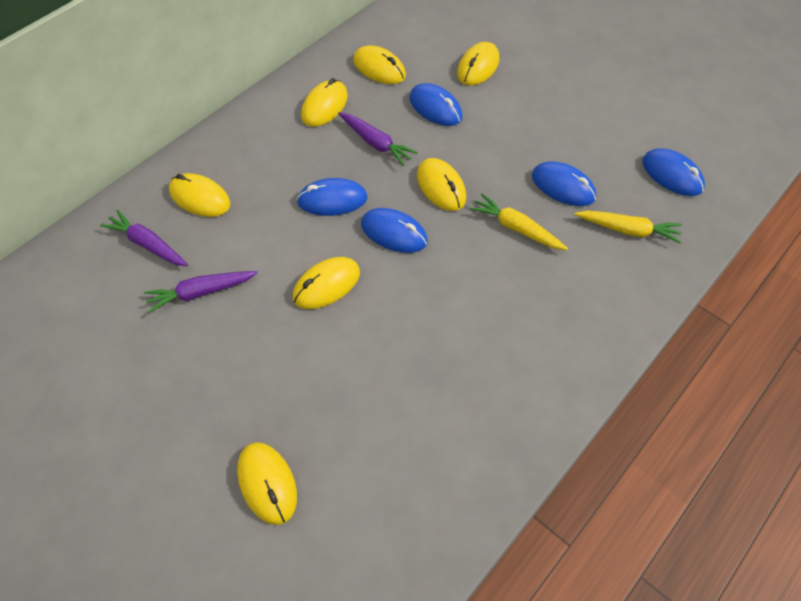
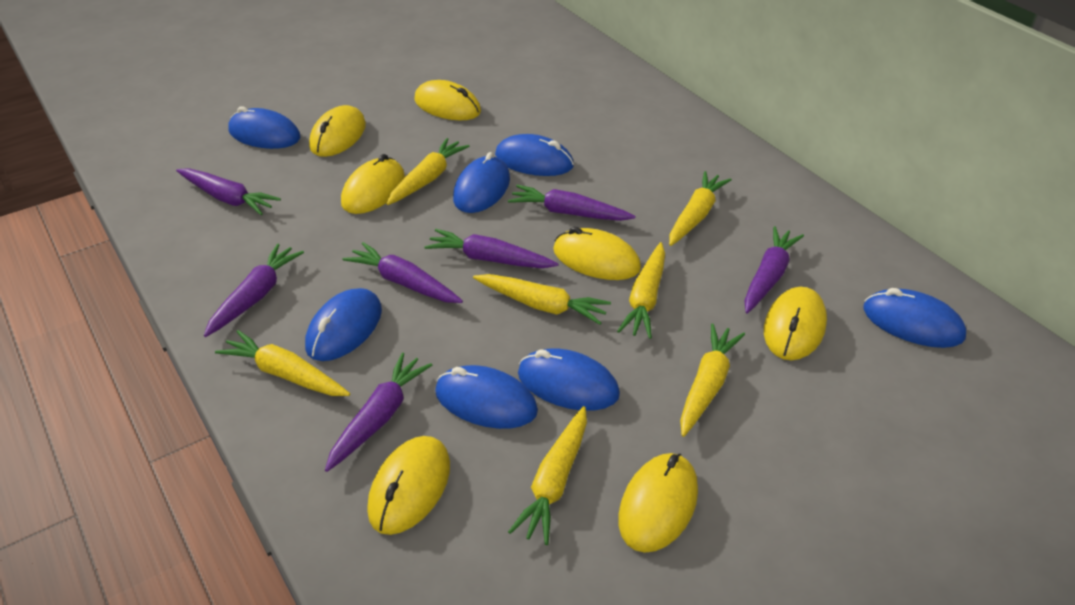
blue mouse: [296,178,368,216] [361,208,428,253] [409,83,463,126] [532,162,596,206] [642,148,705,196] = 5 -> [228,106,301,149] [305,288,382,361] [435,365,538,429] [453,152,510,213] [495,134,574,176] [518,349,620,411] [863,288,966,348] = 7
purple carrot: [100,210,188,266] [144,271,258,313] [338,112,418,166] = 3 -> [176,168,281,215] [204,244,304,337] [325,353,432,472] [343,242,463,303] [425,229,559,268] [508,185,636,221] [744,226,804,313] = 7
yellow carrot: [470,194,568,250] [574,211,682,244] = 2 -> [215,330,350,396] [387,138,470,205] [473,274,611,325] [508,406,587,545] [617,242,665,339] [669,171,732,246] [680,324,745,437] = 7

